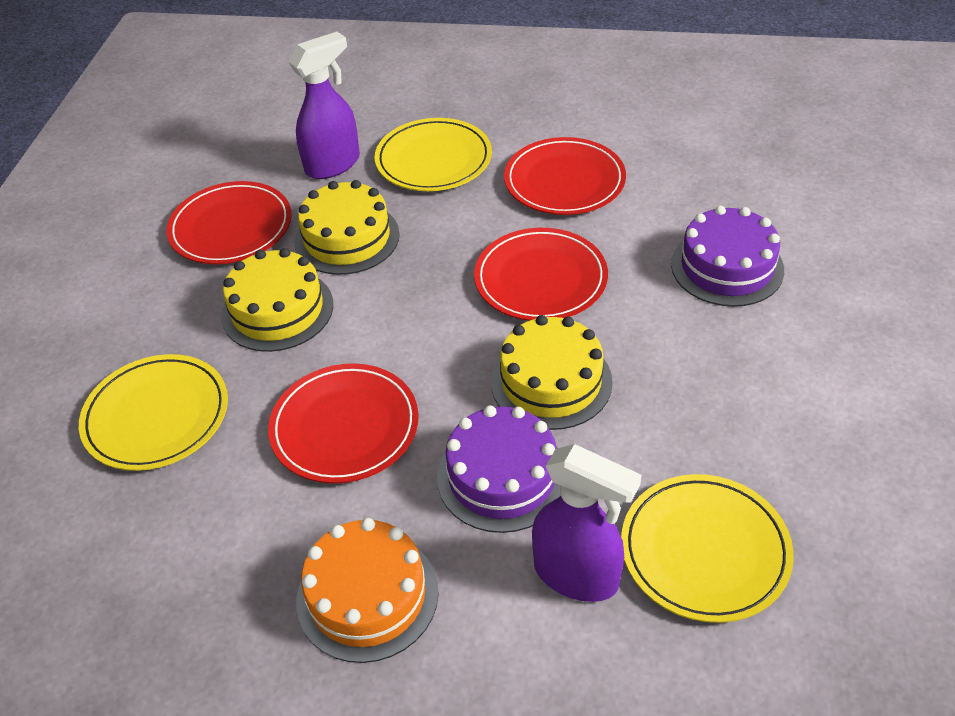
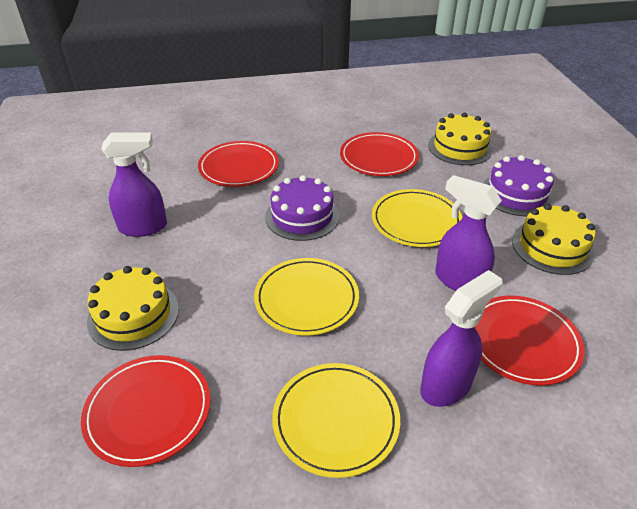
orange cake: [296,518,439,663] = 1 -> none = 0
purple spray bottle: [288,32,360,179] [532,444,641,602] = 2 -> [101,132,167,237] [420,270,502,407] [435,175,502,291] = 3

